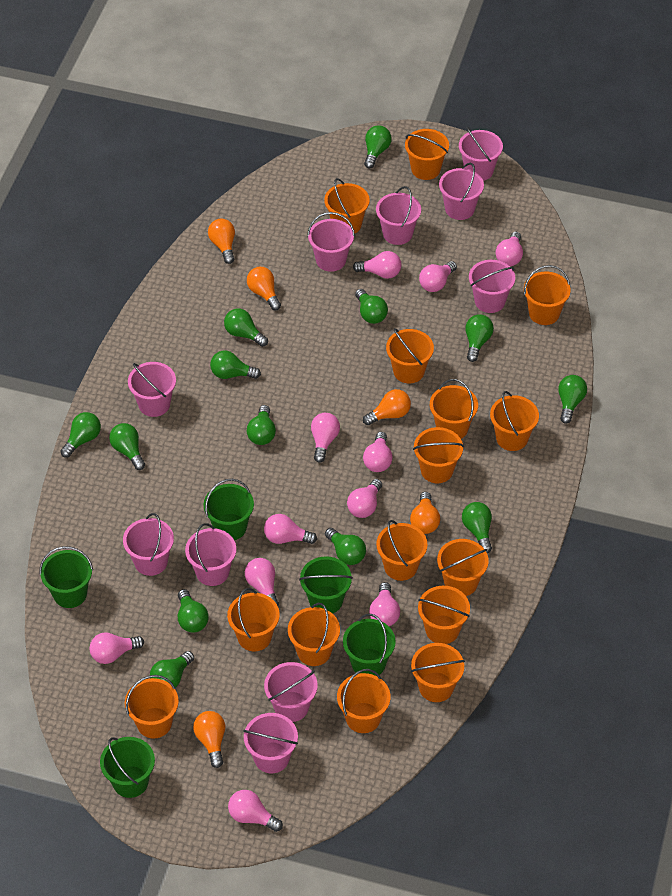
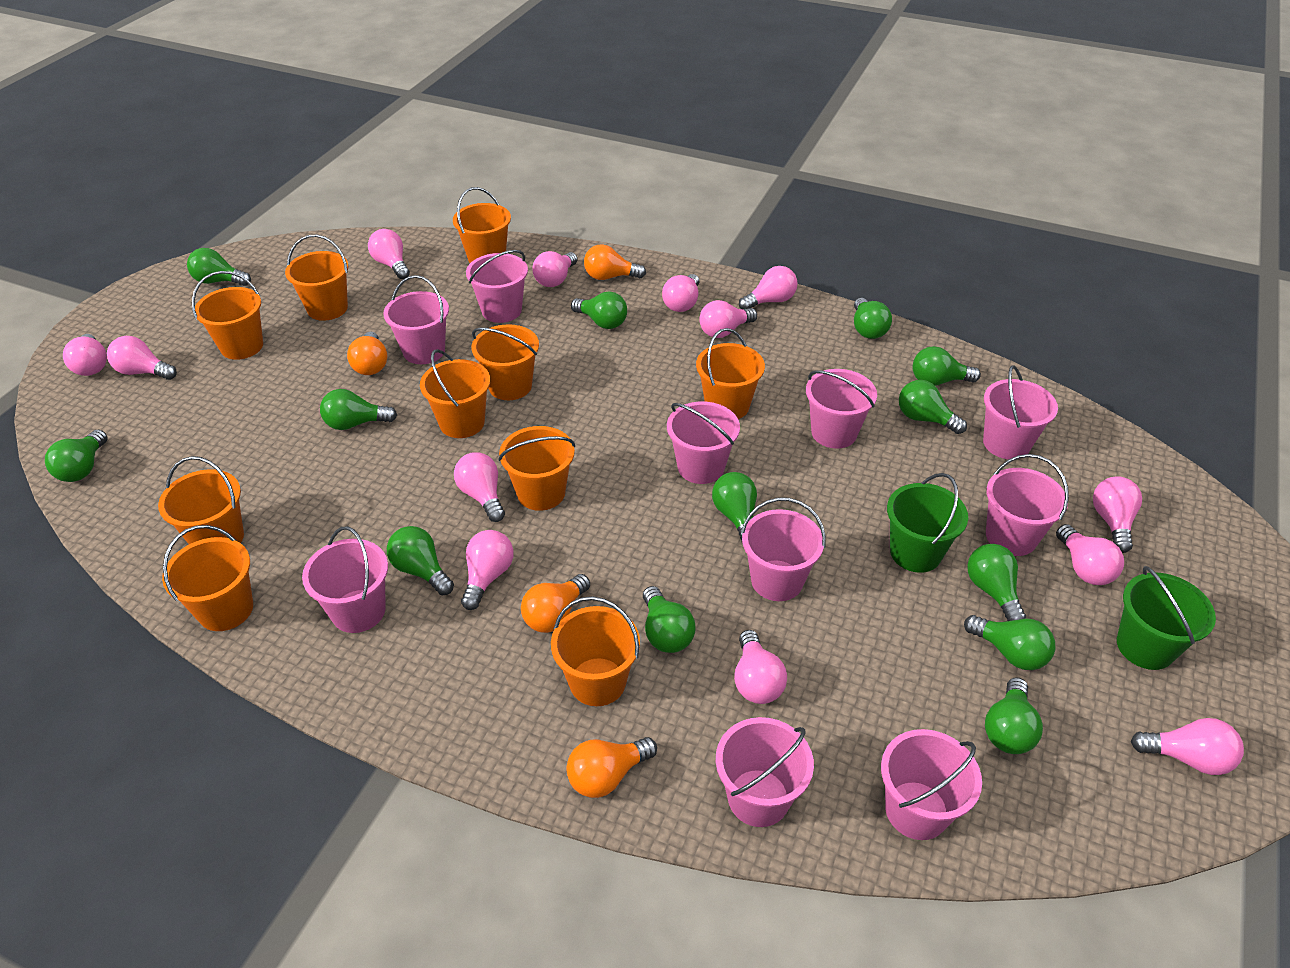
green bucket: [40,546,93,608] [100,737,155,798] [203,479,254,540] [299,556,353,614] [343,614,396,676] = 5 -> [887,473,968,573] [1117,566,1216,670] = 2
orange bucket: [125,675,179,739] [227,588,280,651] [288,603,340,666] [324,178,370,233] [337,669,390,733] [376,520,427,581] [386,328,434,383] [405,129,449,180] [411,643,465,702] [413,427,464,483] [418,586,470,644] [430,379,478,439] [437,539,489,596] [490,391,539,451] [524,265,571,325] = 15 -> [158,456,244,544] [162,525,253,631] [192,271,263,360] [285,235,348,321] [420,349,490,438] [453,187,511,263] [472,324,539,400] [498,426,575,511] [551,596,640,706] [696,328,765,419] = 10
orange light bulb: [193,711,225,768] [208,219,235,264] [247,267,281,310] [363,389,411,425] [410,492,440,534] = 5 -> [347,332,387,375] [521,574,590,633] [566,737,657,798] [584,244,646,280] = 4
pink light bulb: [90,632,144,664] [228,790,283,832] [245,558,279,606] [264,514,317,544] [311,413,340,463] [347,479,382,518] [353,251,401,279] [363,432,392,472] [369,582,400,626] [419,261,457,292] [496,232,523,266] = 11 -> [63,334,107,376] [107,336,177,380] [368,229,410,279] [454,452,505,522] [461,530,514,610] [532,251,578,287] [662,274,699,312] [699,300,757,338] [734,630,787,704] [739,266,798,309] [1056,524,1124,585] [1093,476,1142,553] [1131,718,1244,775] = 13

